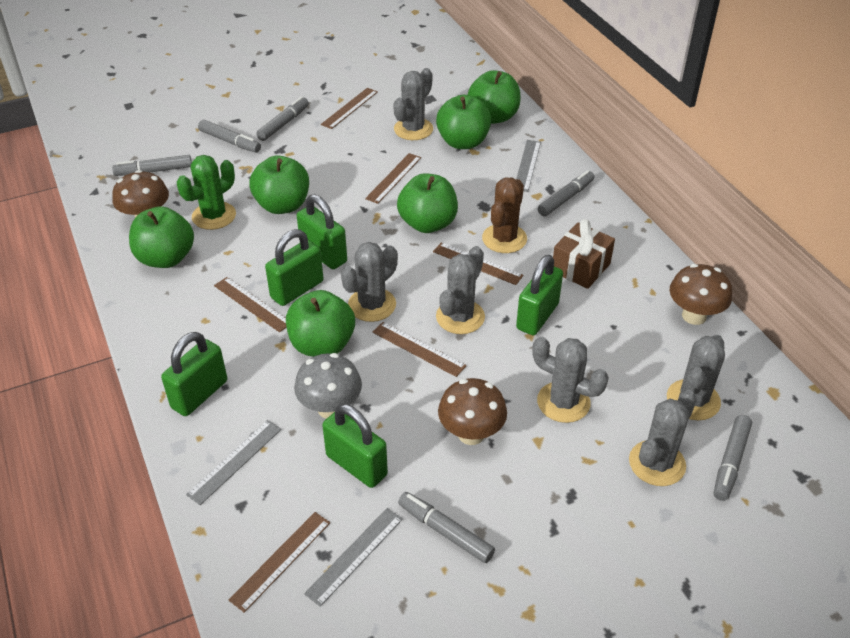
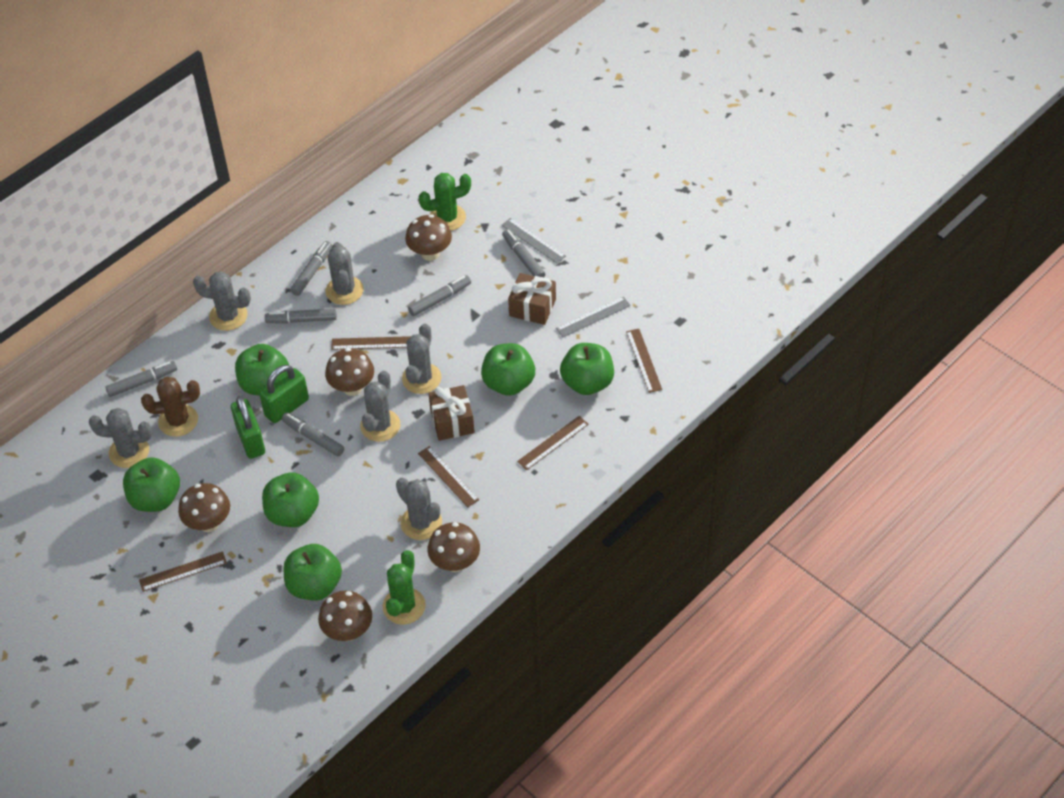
brown gift: [553,219,615,289] = 1 -> [428,385,475,441] [508,273,556,325] = 2
brown mushroom: [113,170,169,218] [438,378,507,445] [670,264,732,325] = 3 -> [178,483,230,532] [318,591,372,641] [325,348,374,396] [405,214,452,261] [427,522,480,572] = 5
brown ruler: [214,277,287,332] [229,512,330,613] [321,88,378,129] [365,153,421,204] [373,322,467,377] [433,243,523,285] = 6 -> [139,551,227,592] [331,336,411,350] [418,446,479,507] [517,416,589,470] [626,329,662,393] = 5
green cactus: [177,155,236,230] = 1 -> [382,550,426,625] [419,173,471,231] = 2
green padlock: [161,332,227,416] [265,229,324,306] [297,194,347,269] [322,404,388,488] [516,255,563,335] = 5 -> [231,396,265,459] [259,365,309,423] = 2
grey mushroom: [294,353,362,419] = 1 -> none = 0
grey ruler: [186,420,282,505] [304,508,403,607] [516,140,541,192] = 3 -> [502,218,566,264] [556,297,631,337] = 2

